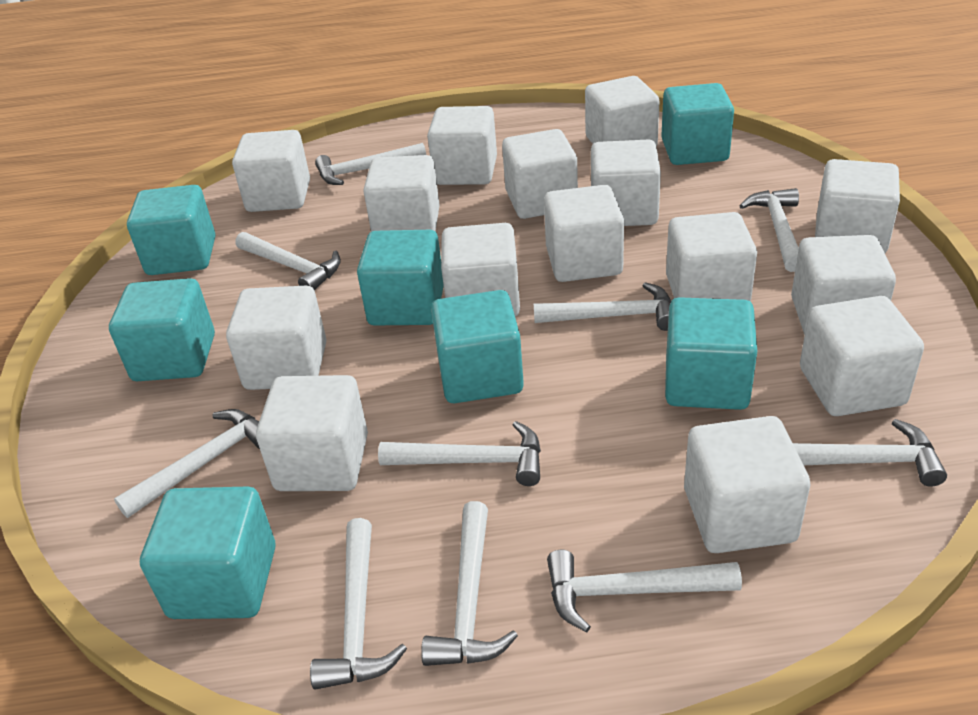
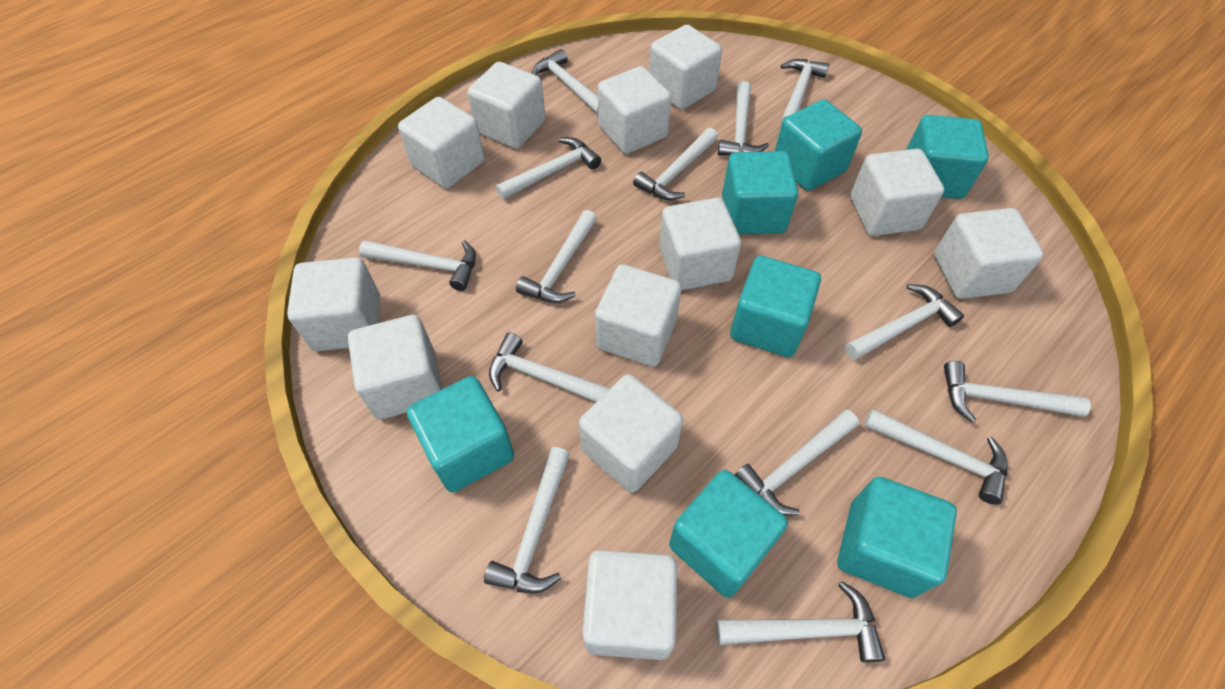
white cube: [226,286,327,390] [232,130,310,212] [256,375,368,491] [364,155,440,232] [427,106,497,185] [441,223,520,317] [502,129,578,219] [544,185,624,282] [585,76,660,147] [591,140,661,226] [666,212,757,302] [684,416,810,553] [791,235,896,335] [800,296,924,416] [815,159,900,253] = 15 -> [287,257,380,351] [348,315,442,419] [398,97,485,189] [467,62,545,149] [579,374,683,493] [582,550,677,660] [595,264,681,367] [598,66,671,154] [649,25,722,110] [659,198,741,291] [850,149,944,236] [934,208,1044,299] = 12
white hammer: [114,409,260,518] [236,232,341,290] [310,518,407,690] [315,143,426,185] [378,421,541,486] [421,501,518,666] [534,282,671,331] [547,550,742,632] [739,188,799,272] [793,419,947,487] = 10 -> [359,240,476,291] [484,447,570,594] [489,332,610,402] [496,137,601,200] [516,210,597,303] [532,49,598,114] [633,128,718,200] [716,581,885,662] [718,81,769,156] [735,410,859,516] [781,59,829,125] [845,284,964,360] [864,409,1007,505] [944,361,1091,422] = 14

